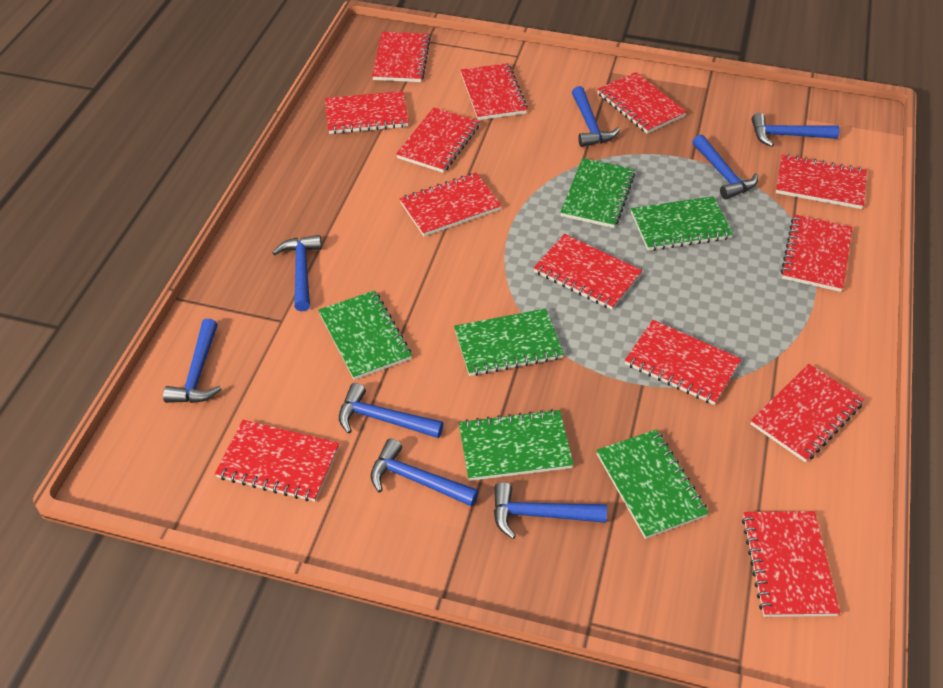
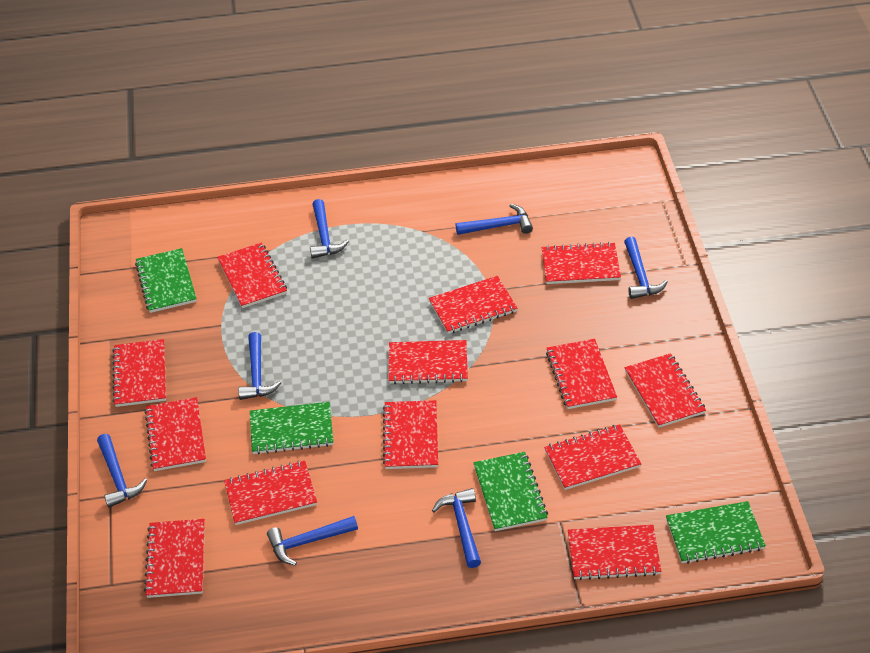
blue hammer: [163,319,222,403] [272,235,322,311] [339,383,443,438] [371,439,479,507] [494,482,607,539] [572,86,620,147] [692,135,758,199] [751,113,839,147] = 8 -> [97,434,147,508] [238,332,281,400] [267,516,358,566] [310,199,349,259] [432,488,481,568] [456,204,533,235] [624,237,668,299] = 7
green notebook: [318,290,412,380] [454,308,564,376] [459,409,574,481] [560,158,635,228] [596,429,709,539] [631,196,733,251] = 6 -> [135,248,197,313] [250,402,334,454] [473,452,548,531] [666,501,766,564] = 4

